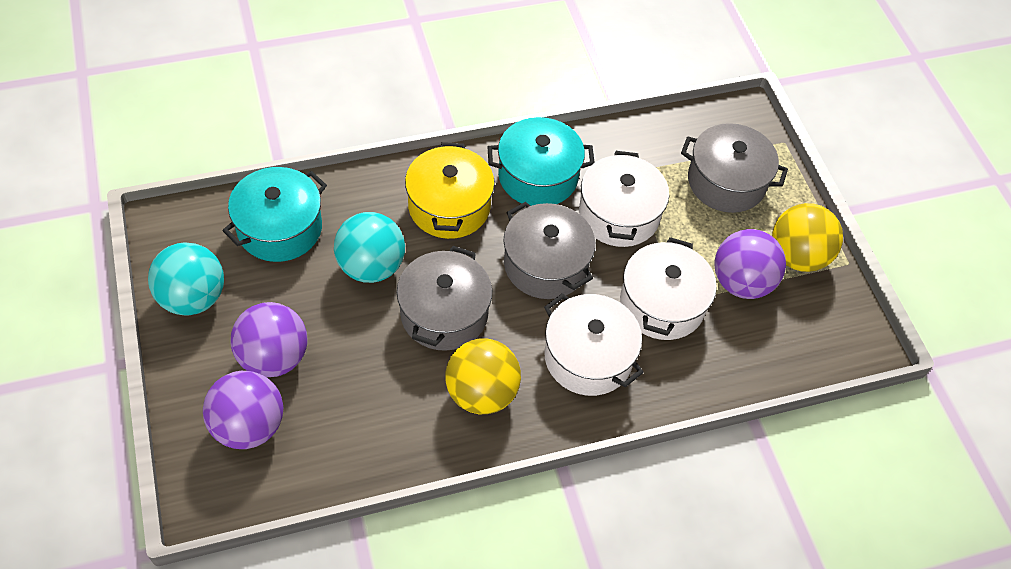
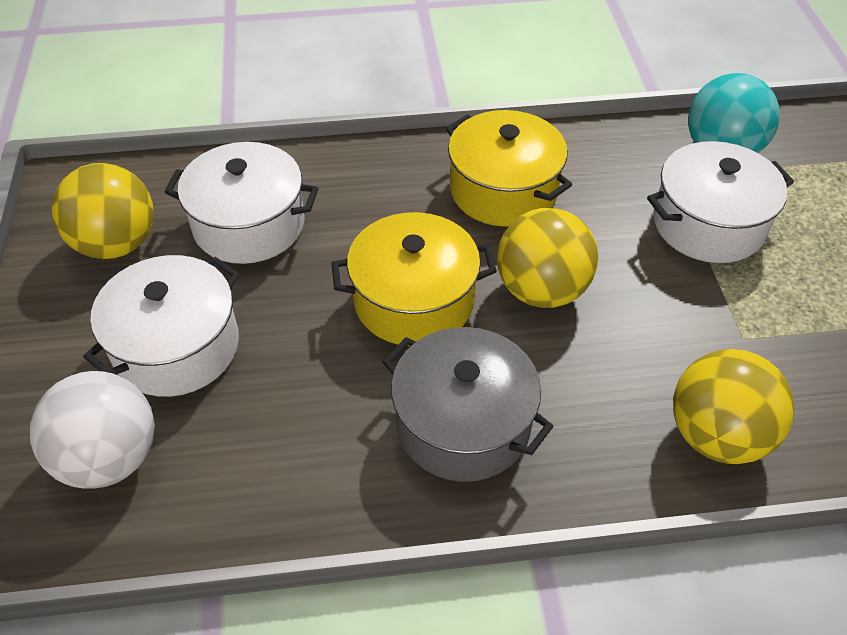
grey pot: [397,246,492,351] [503,202,595,299] [681,123,788,213] = 3 -> [382,327,554,482] = 1
purple ball: [203,371,283,449] [231,302,308,377] [714,229,786,299] = 3 -> none = 0
turquoise ball: [148,242,224,315] [334,212,405,283] = 2 -> [688,73,780,153] = 1
turquoise pot: [222,167,327,262] [488,117,595,206] = 2 -> none = 0
white ball: none = 0 -> [30,371,155,489] = 1
yellow ball: [445,338,521,414] [772,203,843,272] = 2 -> [52,163,154,259] [497,208,598,308] [673,349,795,464] = 3
yellow pot: [405,142,495,239] = 1 -> [331,212,497,346] [446,110,572,227] = 2

